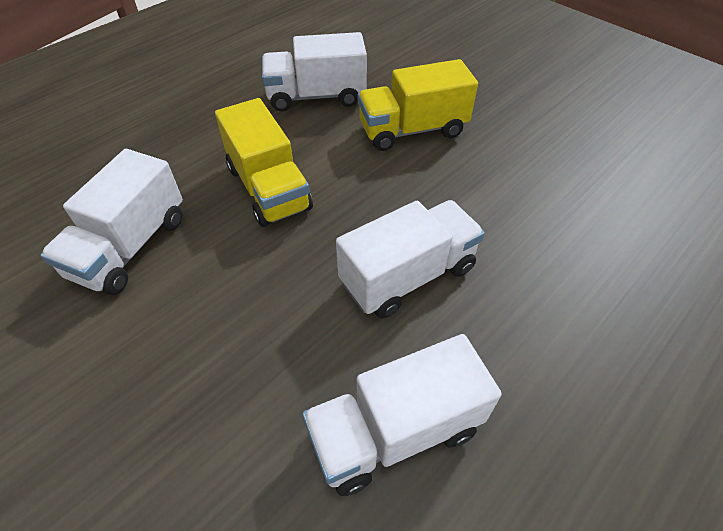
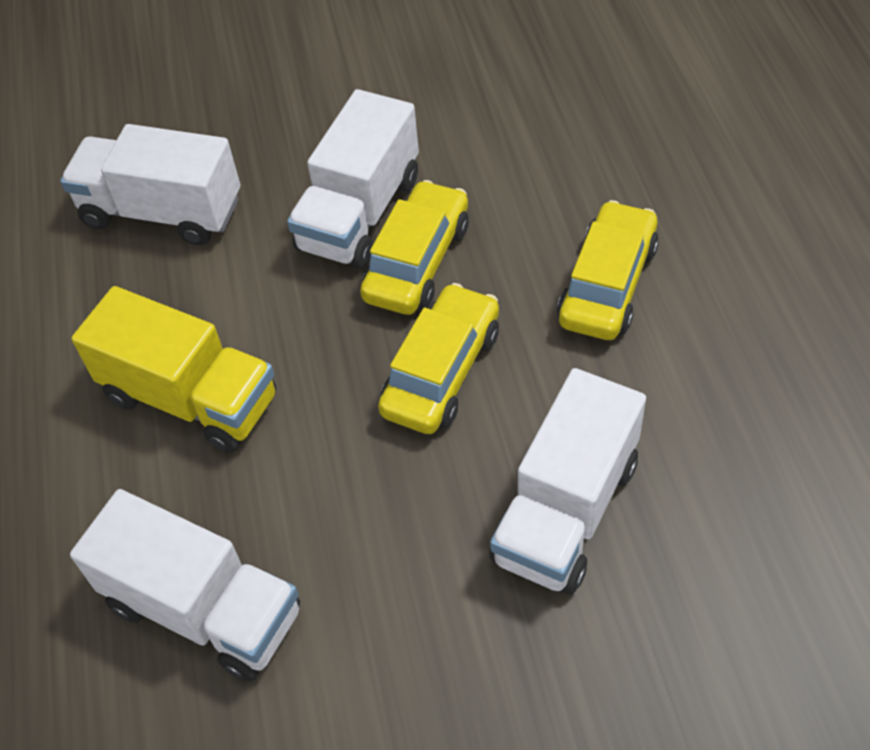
yellow car: none = 0 -> [360,180,469,315] [378,283,499,434] [557,200,659,340] = 3
yellow truck: [215,98,313,227] [358,59,478,151] = 2 -> [71,286,276,453] = 1

